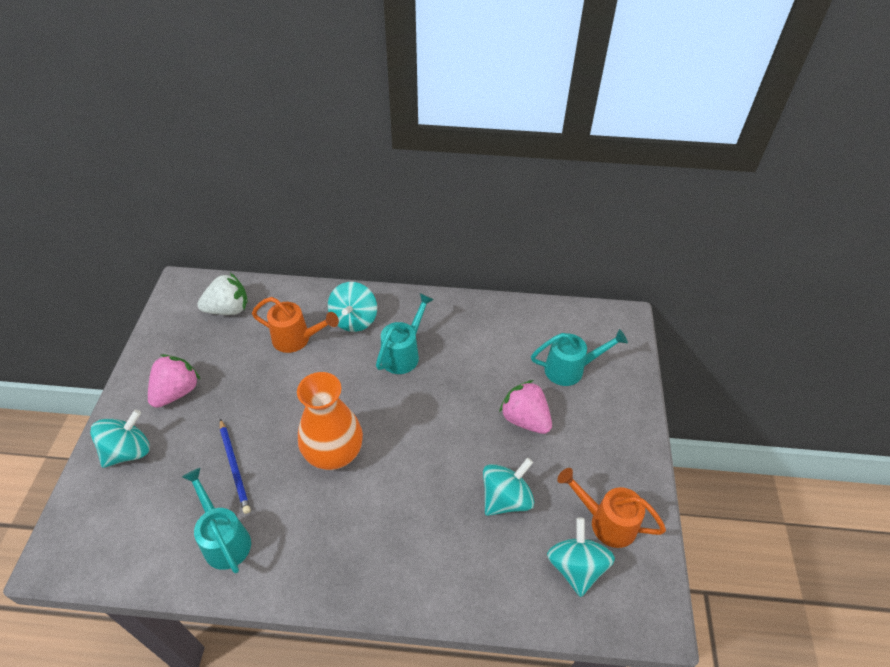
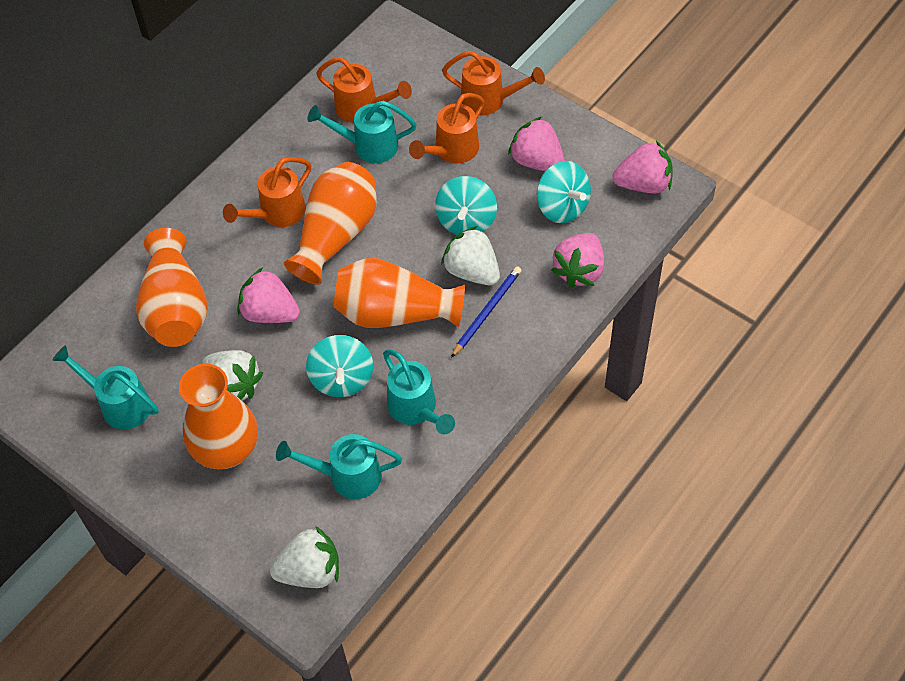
orange vase: [297,372,363,470] = 1 -> [136,228,208,347] [179,364,258,469] [284,162,377,285] [334,258,465,328] = 4
orange watering can: [252,297,339,353] [557,468,666,548] = 2 -> [223,157,311,227] [316,57,412,123] [409,93,484,164] [442,51,545,115] = 4
pink strawberry: [148,354,201,408] [499,380,552,434] = 2 -> [237,268,300,323] [508,116,565,171] [551,233,604,288] [613,141,672,193] = 4
turquoise spinning top: [90,409,149,468] [328,282,377,332] [483,458,534,516] [547,518,615,597] = 4 -> [306,335,373,397] [435,176,497,235] [537,161,591,223] = 3
turquoise watering can: [182,468,251,574] [376,293,434,374] [531,329,628,386] = 3 -> [52,345,159,430] [276,434,402,499] [307,101,417,163] [383,349,455,435] = 4
white strawberry: [197,273,248,315] = 1 -> [201,350,263,401] [270,526,339,588] [441,226,500,285] = 3

